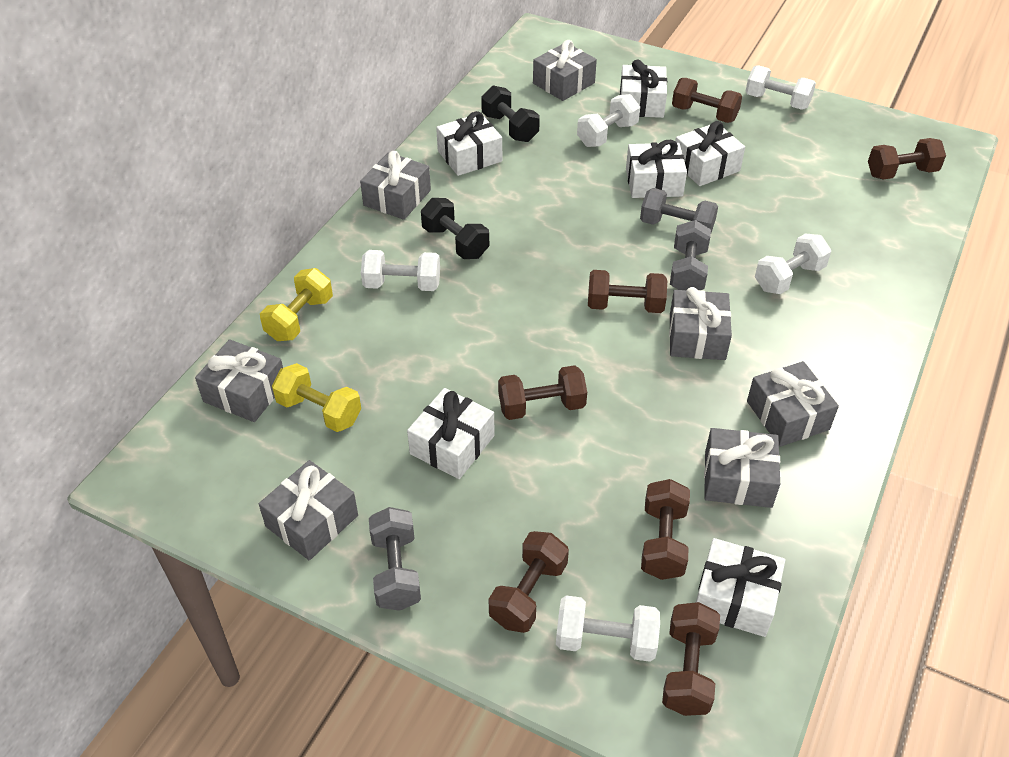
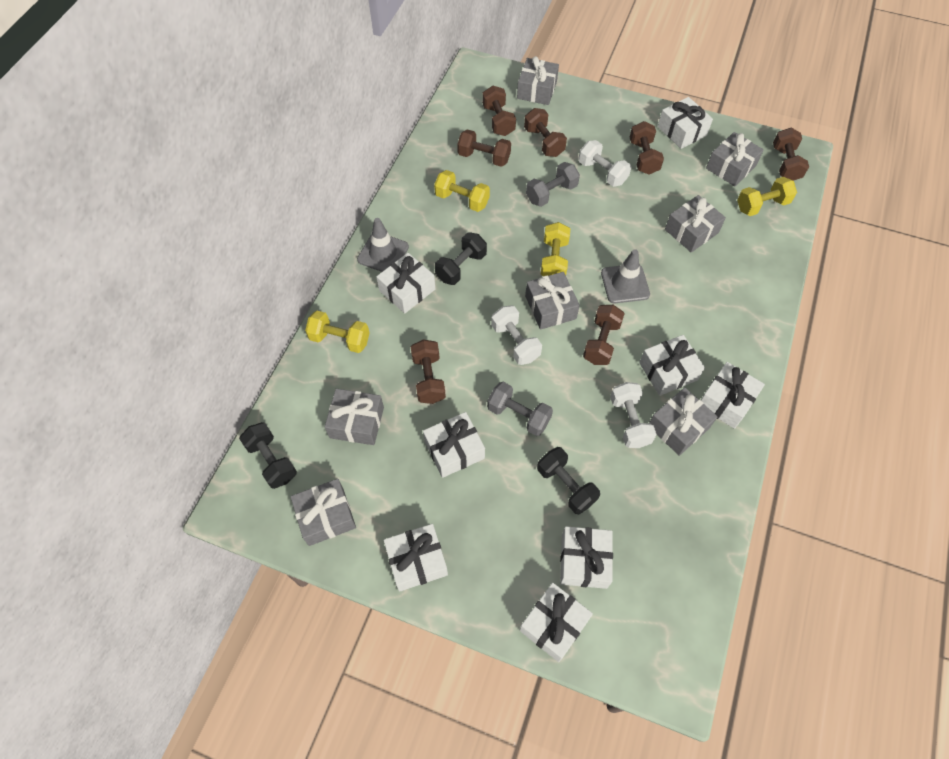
black dumbbell: [421,198,489,259] [481,85,540,142] = 2 -> [239,422,297,489] [435,232,487,285] [537,447,600,514] = 3
grey dumbbell: [369,507,421,611] [640,188,718,233] [670,220,711,290] = 3 -> [487,382,553,436] [526,162,580,207] = 2
grey traffic cone: none = 0 -> [357,218,409,272] [601,249,650,303] = 2
white dumbbell: [361,250,440,291] [556,595,660,662] [577,94,640,147] [746,65,816,110] [755,233,831,294] = 5 -> [491,306,542,365] [578,140,631,187] [610,382,656,448] = 3
white gift: [407,388,494,479] [436,111,502,176] [620,59,667,118] [626,140,687,198] [675,121,745,186] [696,538,785,637] = 6 -> [376,253,435,314] [384,524,448,592] [423,412,485,478] [520,583,593,662] [560,526,613,589] [639,335,705,396] [658,97,713,149] [701,362,765,429] = 8
yellow dumbbell: [260,268,333,341] [272,363,361,432] = 2 -> [305,311,370,353] [434,170,490,212] [541,222,570,276] [737,177,797,216] = 4

